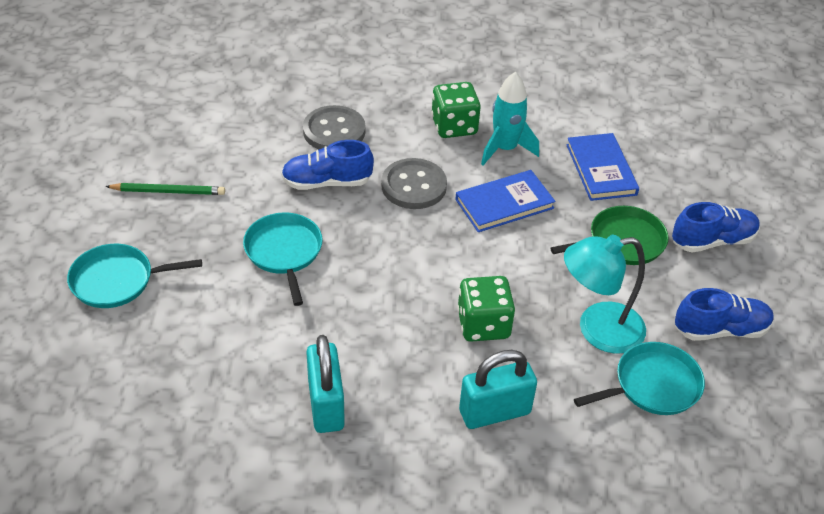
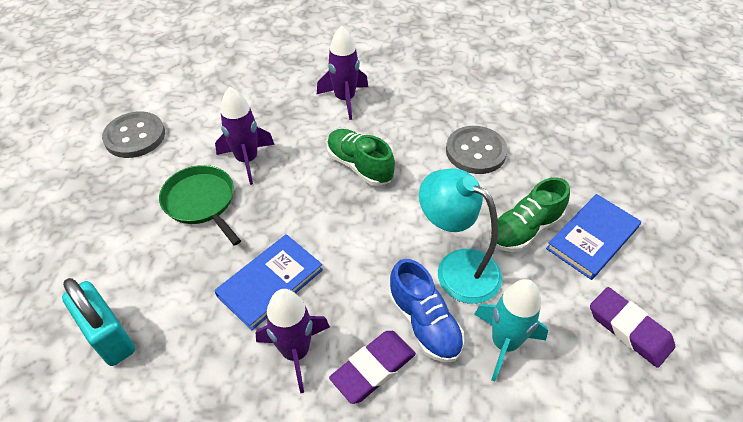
blue shoe: [281,140,374,190] [672,202,760,252] [675,288,774,341] = 3 -> [389,259,464,363] = 1
green dice: [431,82,481,138] [457,276,515,342] = 2 -> none = 0
green pencil: [105,183,225,195] = 1 -> none = 0
green shoe: none = 0 -> [327,129,395,186] [489,177,570,252] = 2
purple eraser: none = 0 -> [329,331,416,404] [590,287,675,368] = 2
purple rocket: none = 0 -> [215,87,275,185] [256,289,330,393] [317,26,368,120] = 3
turquoise padlock: [306,335,345,433] [459,350,537,429] = 2 -> [62,278,135,366] = 1
turquoise pan: [67,244,202,308] [243,212,323,306] [574,342,705,415] = 3 -> none = 0

